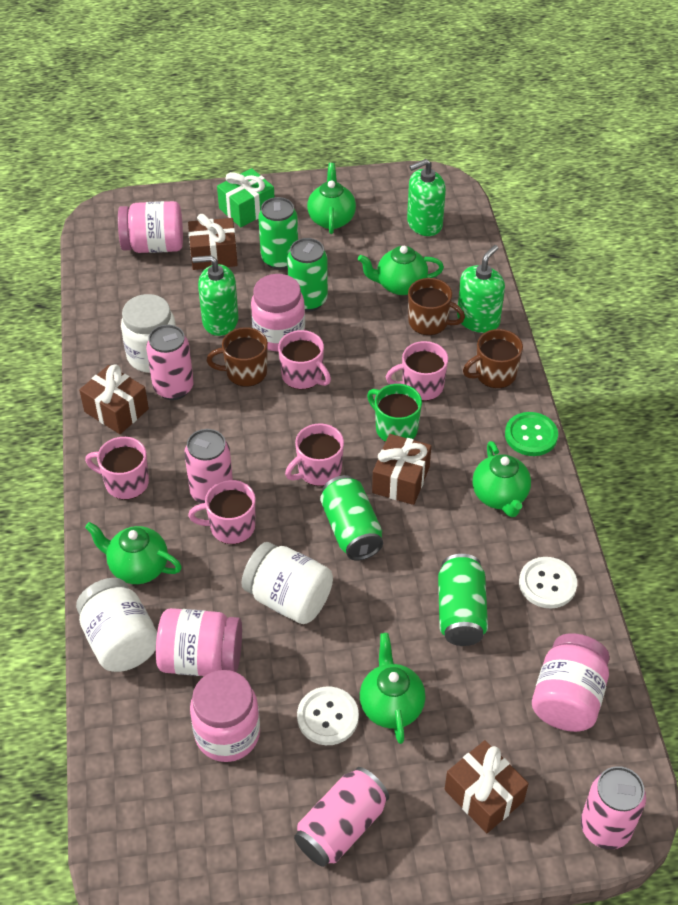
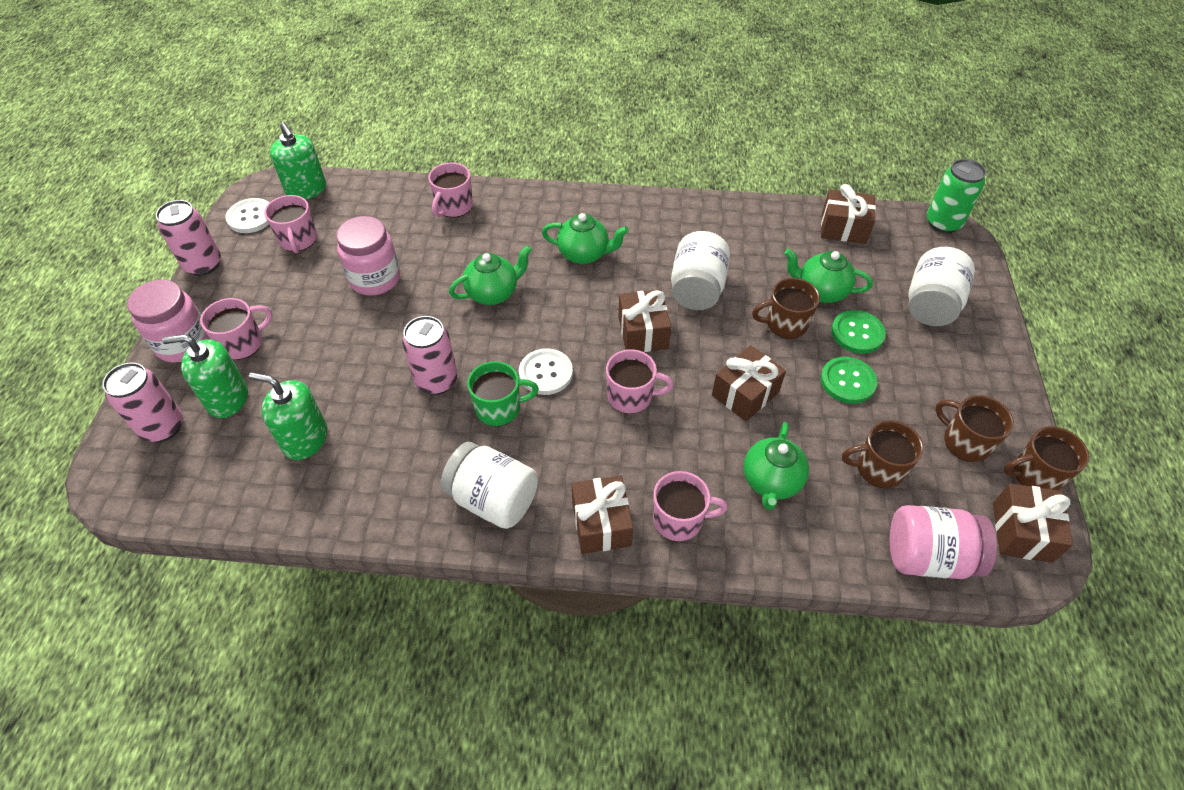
brown gift: [79,364,149,434] [188,214,238,270] [372,434,431,505] [445,740,529,833] = 4 -> [572,476,633,554] [618,290,671,352] [712,345,786,421] [821,184,876,244] [993,483,1073,563] = 5
brown mug: [207,327,268,387] [408,278,465,335] [463,329,523,388] = 3 -> [752,278,820,339] [842,420,924,488] [935,395,1014,462] [1004,426,1089,490] = 4
green button: [505,412,558,456] = 1 -> [821,357,877,404] [831,310,886,354] = 2
green can: [258,197,298,270] [287,238,328,312] [320,475,383,560] [438,554,488,646] = 4 -> [927,159,986,233] = 1
green gift: [217,168,274,227] = 1 -> none = 0
green teapot: [85,522,182,584] [307,163,356,234] [358,246,444,295] [360,633,426,744] [472,441,531,517] = 5 -> [449,245,532,305] [542,213,629,264] [744,422,809,510] [784,249,873,303] = 4
pink can: [146,325,194,400] [184,429,233,503] [294,767,389,867] [581,766,646,849] = 4 -> [102,363,183,442] [156,200,221,276] [402,316,458,395] = 3
pink jar: [118,201,183,253] [156,608,242,676] [190,670,260,762] [251,274,305,351] [532,633,610,732] = 5 -> [127,280,210,363] [336,216,400,296] [889,505,997,579] = 3

